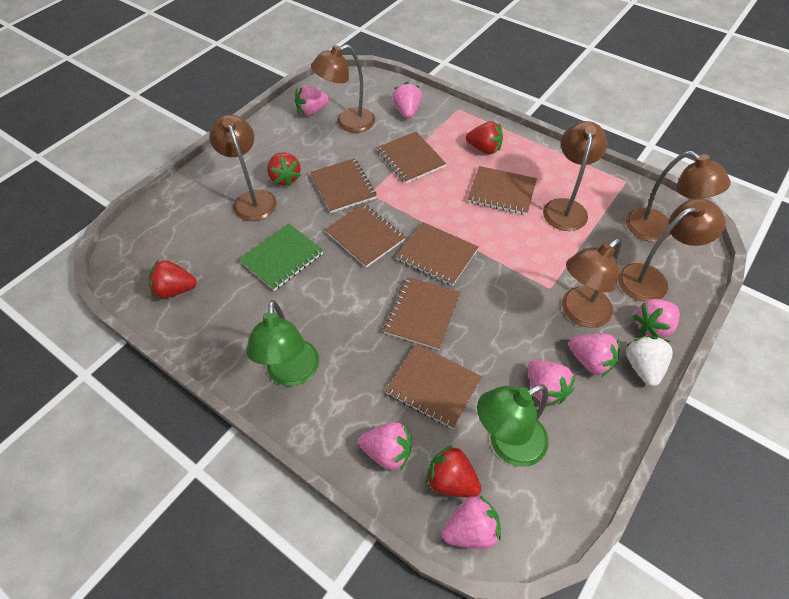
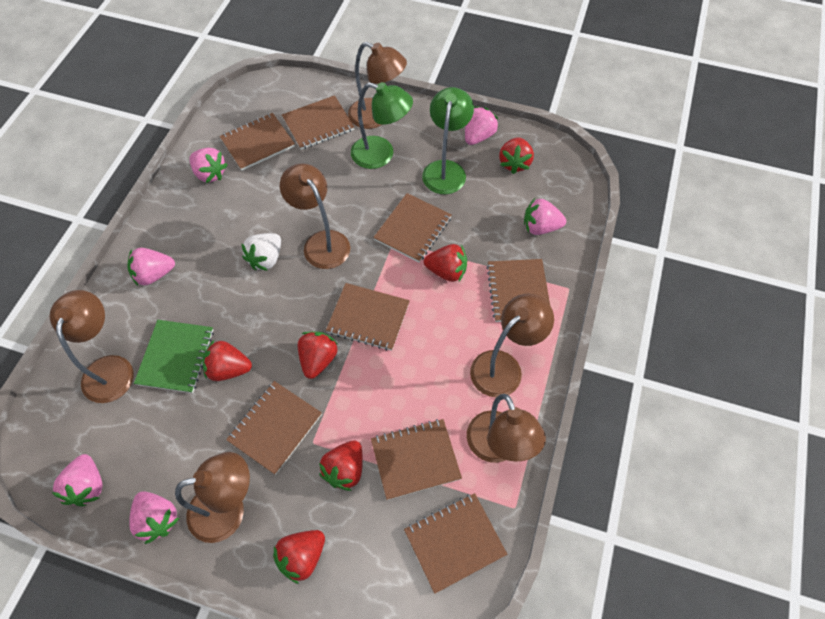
brown notebook: [310,158,377,213] [325,204,406,268] [377,132,446,183] [383,277,460,350] [385,344,482,429] [396,222,479,286] [468,166,537,215] = 7 -> [220,113,295,171] [226,381,322,475] [282,95,354,150] [326,283,410,351] [371,419,462,500] [373,193,452,262] [404,493,507,594] [486,259,550,322] = 8
pink strawberry: [295,85,329,116] [359,422,412,471] [392,82,422,118] [442,495,501,549] [527,360,576,406] [569,334,620,377] [633,299,680,338] = 7 -> [51,454,103,506] [127,248,175,286] [129,491,179,544] [189,148,228,183] [465,106,498,145] [524,198,566,235] = 6
red strawberry: [148,260,197,298] [267,152,301,186] [426,445,481,497] [466,121,503,154] = 4 -> [202,340,252,381] [273,530,325,584] [298,331,338,379] [319,440,363,491] [424,244,467,282] [499,137,534,174] = 6

